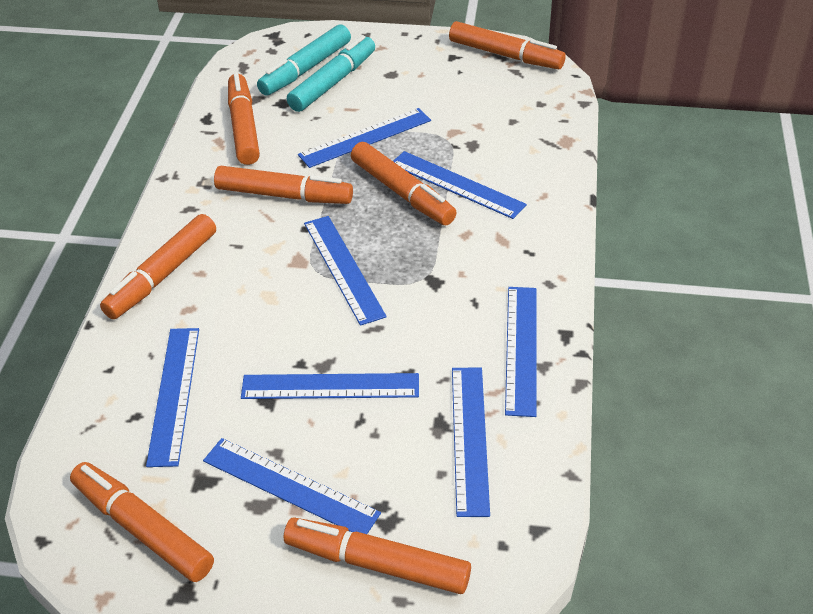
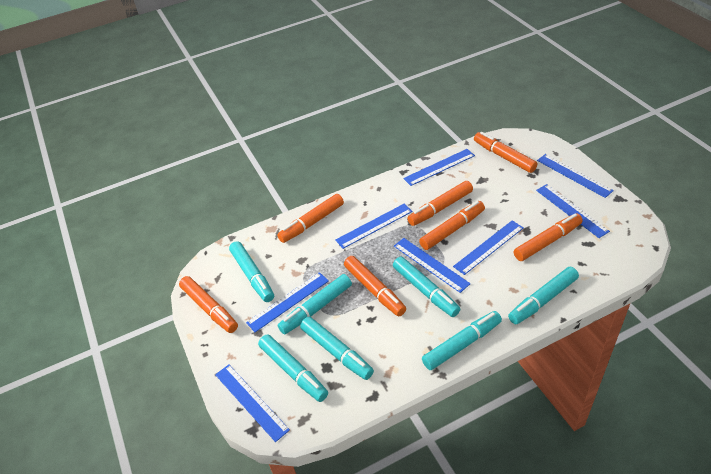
turquoise marker: [257,24,351,96] [287,35,375,112] = 2 -> [229,241,274,302] [258,334,328,402] [278,274,352,334] [300,317,374,380] [393,257,460,317] [422,311,502,370] [508,267,579,324] = 7

